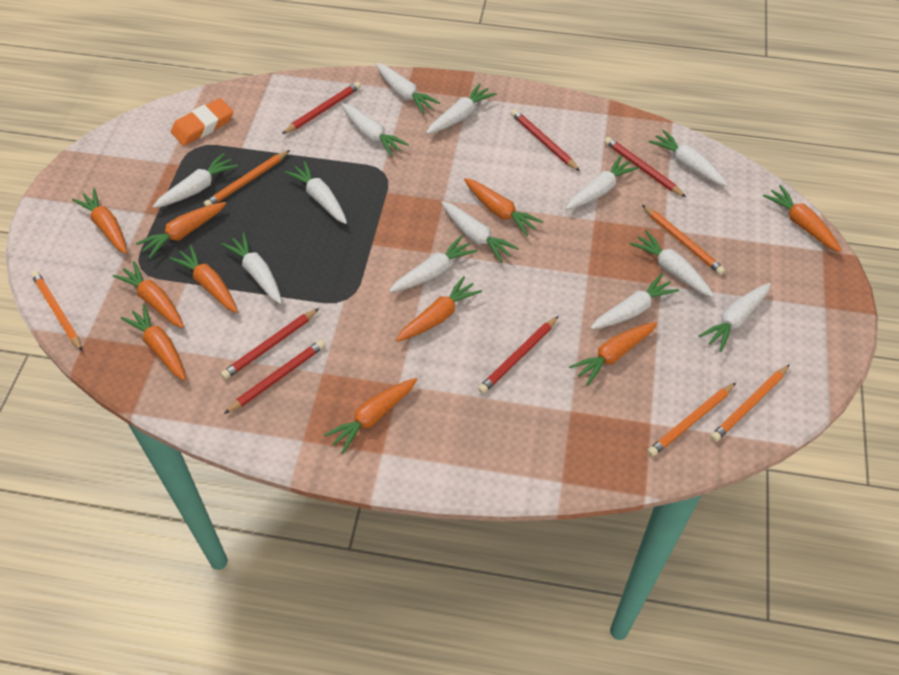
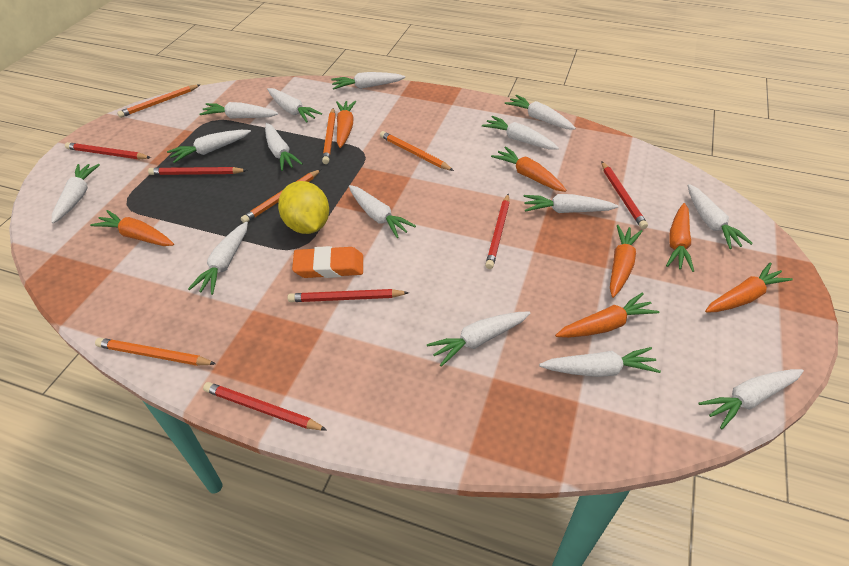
orange carrot: [72,188,127,254] [113,261,184,328] [121,304,186,381] [136,202,226,259] [169,245,238,313] [324,378,418,454] [396,276,482,342] [464,178,543,236] [569,322,657,386] [763,185,842,253] = 10 -> [90,210,174,246] [336,101,356,148] [491,147,567,192] [555,292,659,338] [610,225,643,298] [666,203,694,272] [705,262,793,313] = 7
white carrot: [153,153,238,208] [221,232,282,304] [285,161,347,224] [341,103,409,157] [376,63,440,114] [389,235,477,292] [426,83,496,134] [441,201,519,263] [565,155,639,210] [590,273,679,329] [630,230,714,297] [649,130,728,186] [699,283,771,352] = 13 -> [52,164,100,223] [167,130,251,163] [188,222,248,295] [199,102,278,118] [265,123,303,171] [267,88,322,123] [331,72,405,90] [349,185,416,238] [427,312,531,367] [482,116,559,150] [505,95,576,130] [524,194,619,213] [539,347,661,377] [688,184,753,249] [699,369,804,429] = 15
yellow lemon: none = 0 -> [278,181,329,234] = 1

